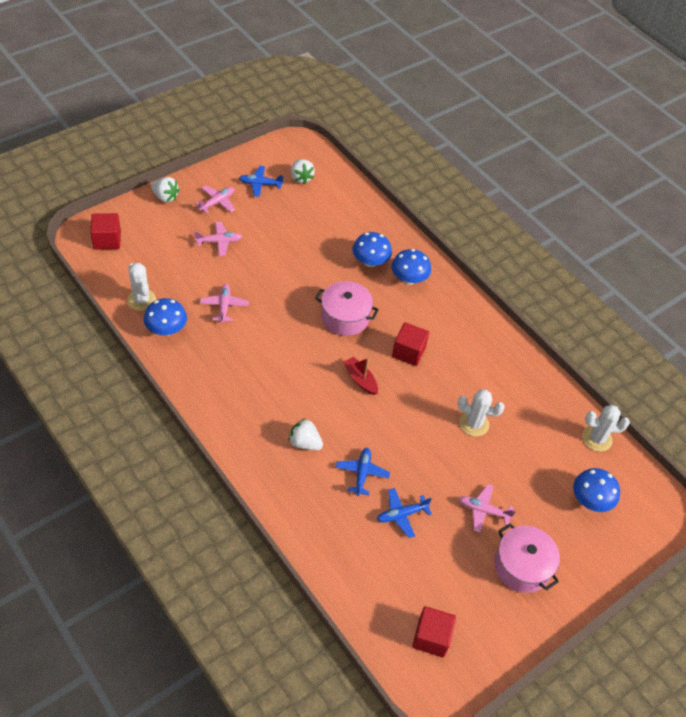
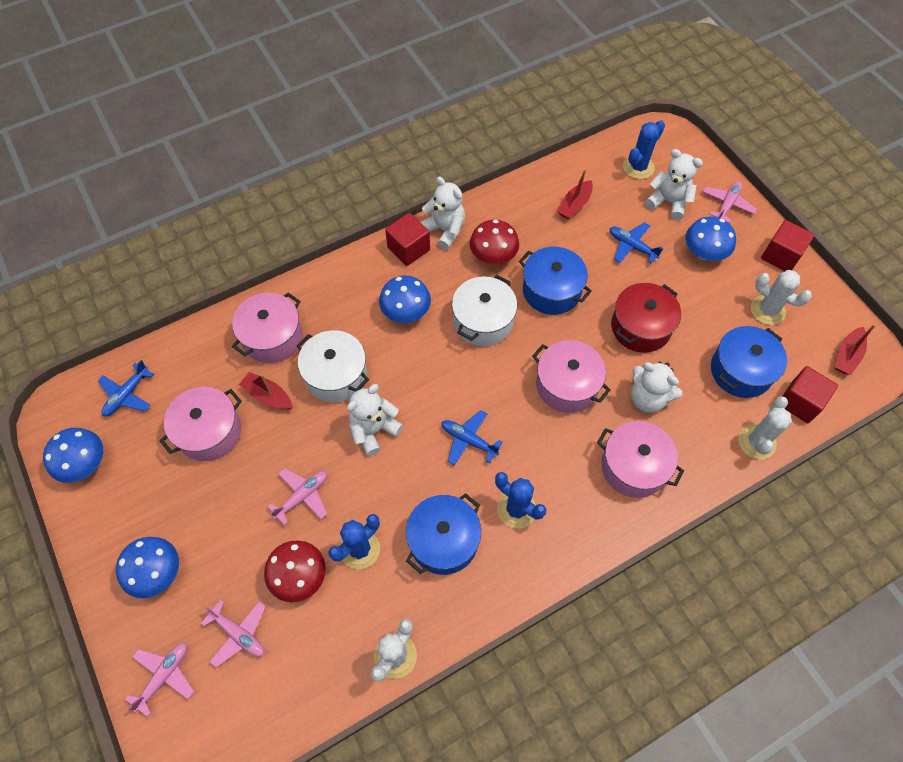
blue cactus: none = 0 -> [328,514,380,569] [495,472,546,528] [623,120,665,179] = 3
blue pot: none = 0 -> [406,493,481,575] [519,247,592,315] [711,326,787,398] = 3
pink pot: [315,281,379,336] [494,523,560,593] = 2 -> [160,387,242,461] [232,292,302,363] [532,340,611,413] [597,421,684,498] = 4
red boat: [343,357,378,395] = 1 -> [239,372,293,410] [557,169,593,219] [835,324,876,375] = 3
red mushroom: none = 0 -> [264,541,326,602] [470,220,519,264] = 2
red pot: none = 0 -> [611,283,681,353] = 1
white pot: none = 0 -> [297,330,369,402] [452,275,517,346] = 2
white strawberry: [151,177,180,203] [288,418,323,450] [291,159,315,184] = 3 -> none = 0
white teddy bear: none = 0 -> [347,384,403,456] [421,177,465,249] [631,362,682,413] [645,149,703,220] = 4

